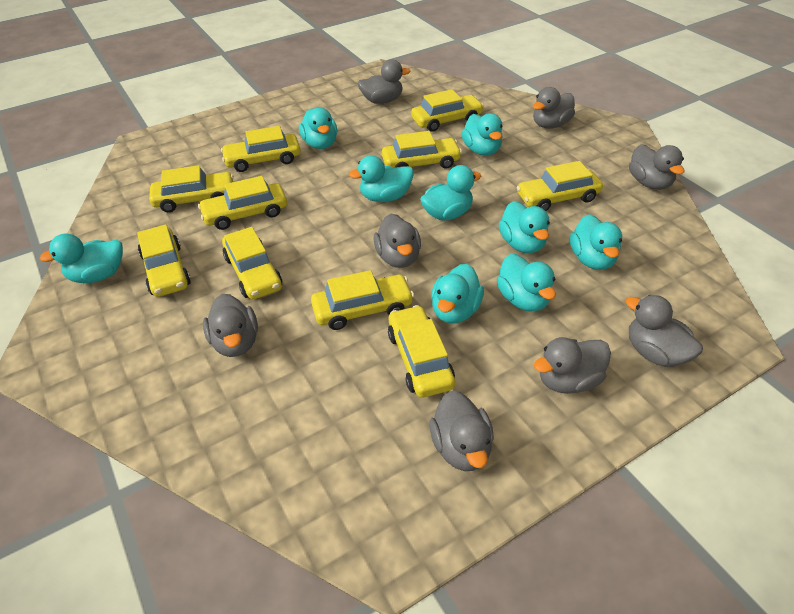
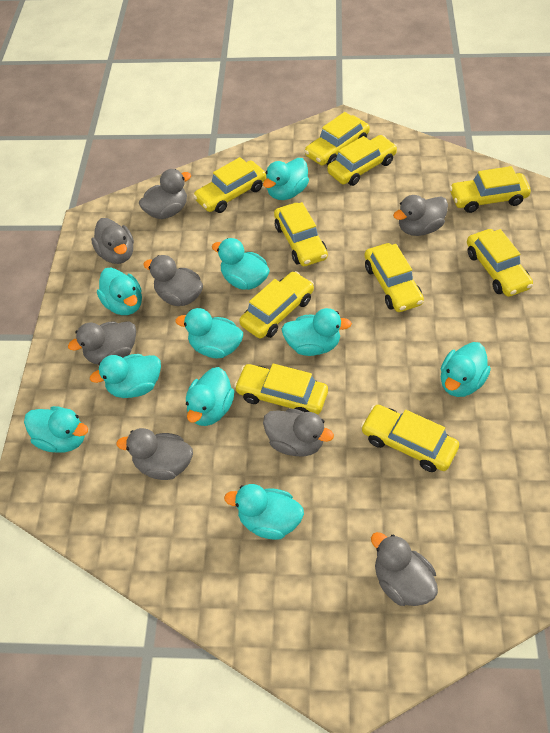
turquoise duck: [39,234,123,283] [299,108,337,149] [349,155,414,202] [420,165,481,221] [431,264,484,324] [461,113,503,156] [497,253,556,312] [499,201,550,253] [570,214,622,270] = 9 -> [24,406,88,453] [90,354,161,398] [97,268,142,315] [176,308,243,358] [186,367,234,426] [212,238,270,290] [224,484,304,540] [263,158,309,200] [281,308,352,356] [441,342,491,397] = 10

